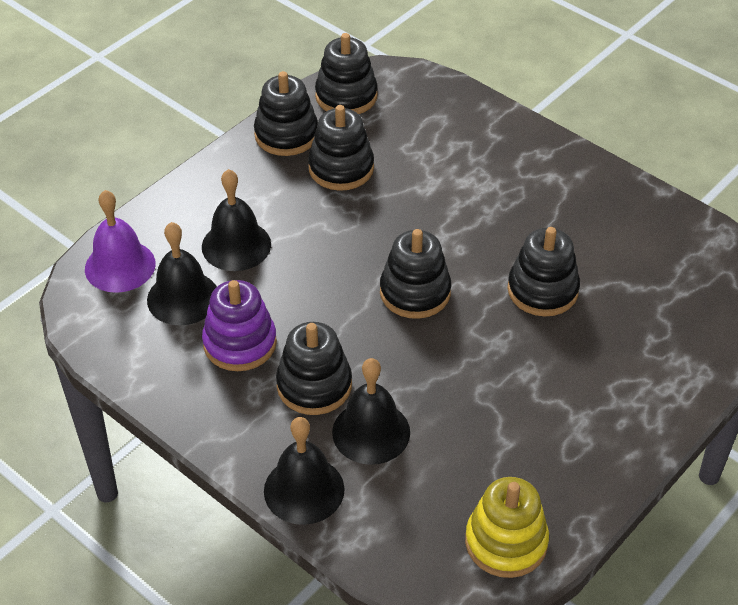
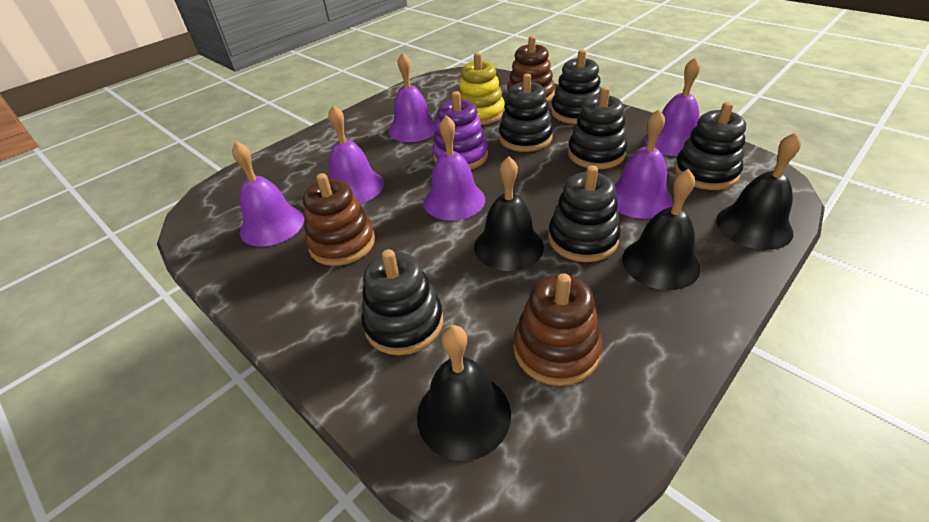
brown stacking toy: none = 0 -> [303,173,375,266] [507,36,555,102] [514,273,602,386] = 3
purple bell: [85,190,156,293] = 1 -> [232,141,304,246] [328,105,384,204] [389,52,436,142] [424,115,485,221] [615,109,673,219] [644,57,700,156] = 6

